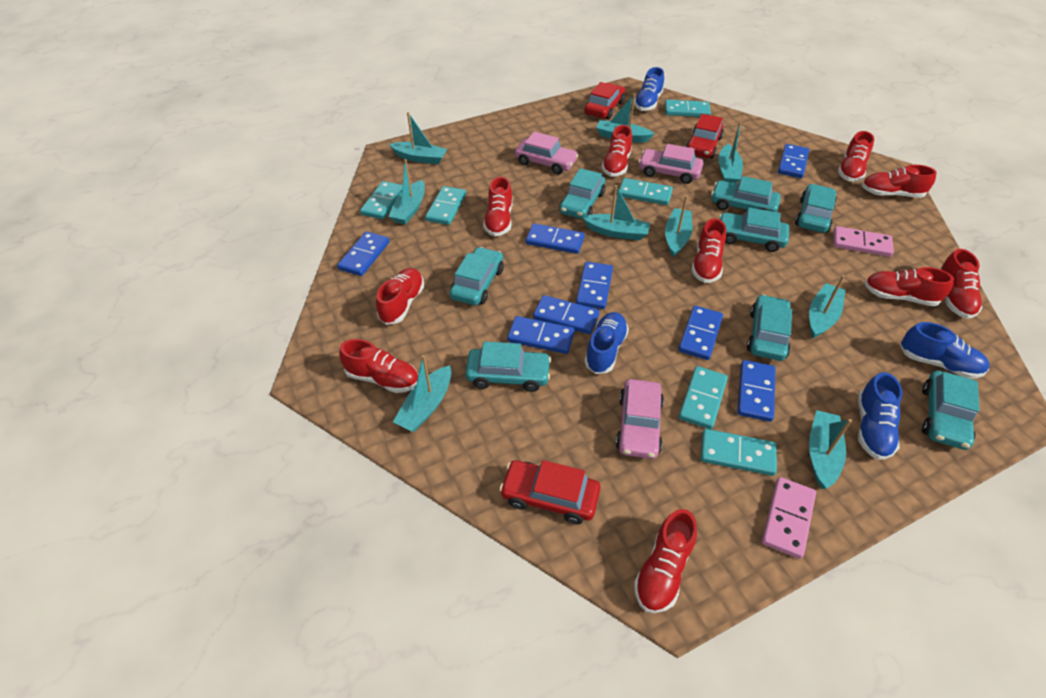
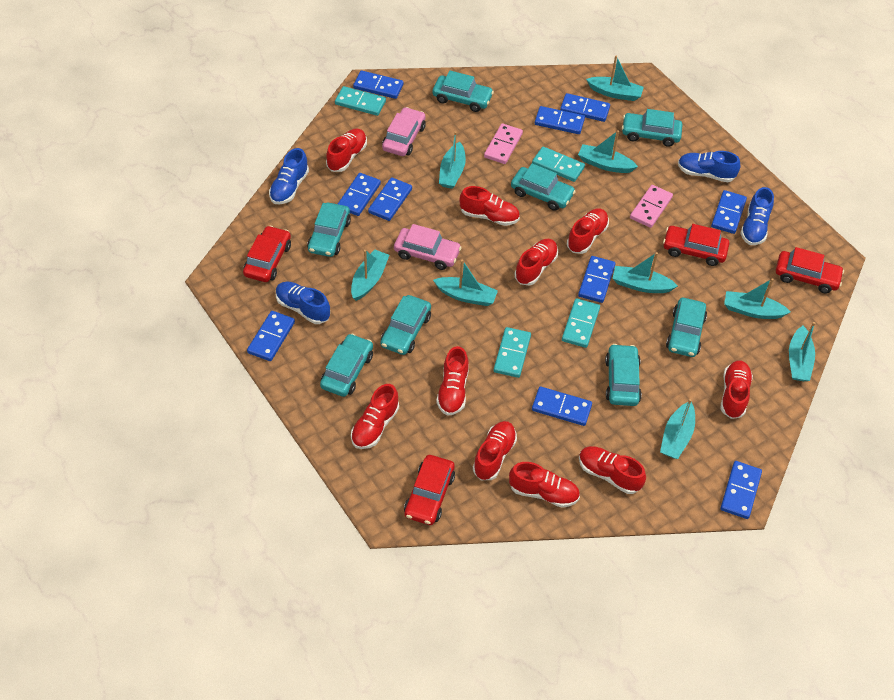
blue domino: [337,231,390,276] [507,316,575,354] [526,223,585,254] [533,295,599,334] [576,262,613,309] [678,306,723,360] [737,360,775,422] [778,144,809,178] = 8 -> [247,311,295,361] [338,173,381,216] [353,71,404,99] [368,177,412,221] [532,387,592,426] [535,106,585,134] [560,93,610,122] [578,256,615,303] [711,190,747,234] [721,461,762,519] = 10
pink car: [515,132,578,174] [615,379,664,459] [638,144,703,184] = 3 -> [382,107,426,156] [394,224,462,270] = 2
red car: [499,460,600,524] [585,82,625,120] [686,114,724,159] = 3 -> [243,226,291,282] [404,455,455,525] [663,224,729,266] [776,247,844,294] = 4
turquoise domino: [360,181,402,219] [425,186,466,225] [619,178,673,205] [665,100,711,117] [679,366,728,429] [700,429,777,476] = 6 -> [335,86,386,116] [494,327,531,378] [532,147,585,182] [562,298,600,348] = 4

